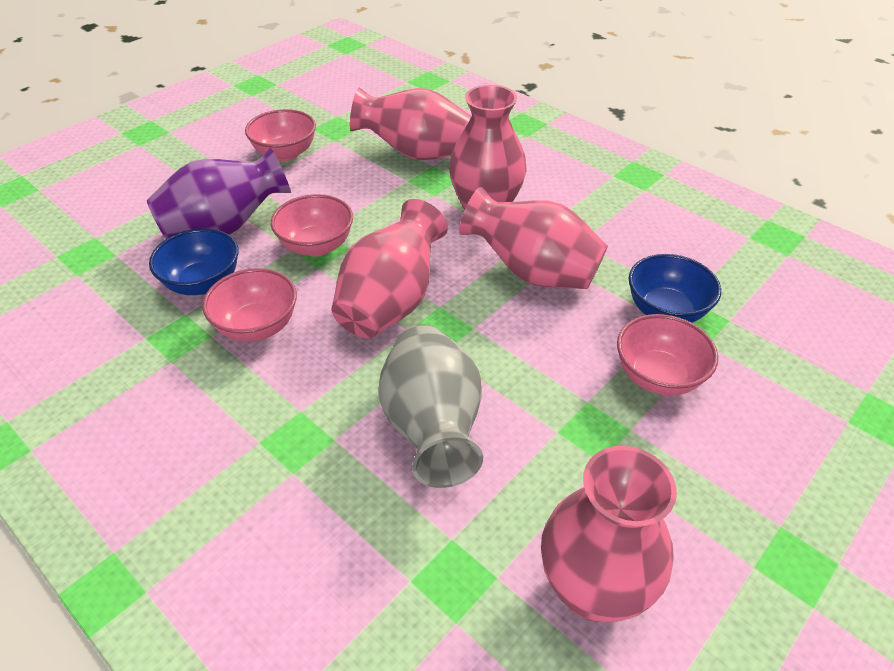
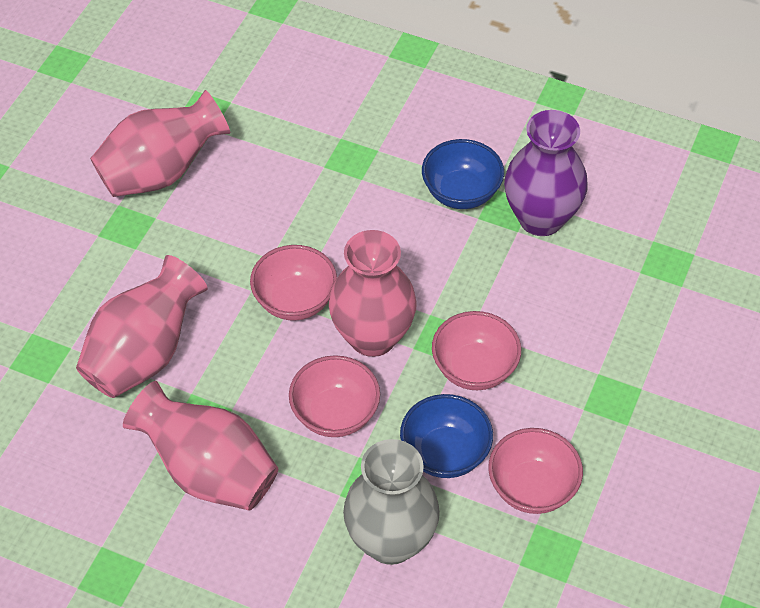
pink vase: [331,199,448,338] [350,87,471,160] [449,85,527,210] [459,187,608,289] [541,446,677,622] = 5 -> [76,255,208,398] [90,90,230,197] [123,381,278,511] [329,230,417,357] = 4

